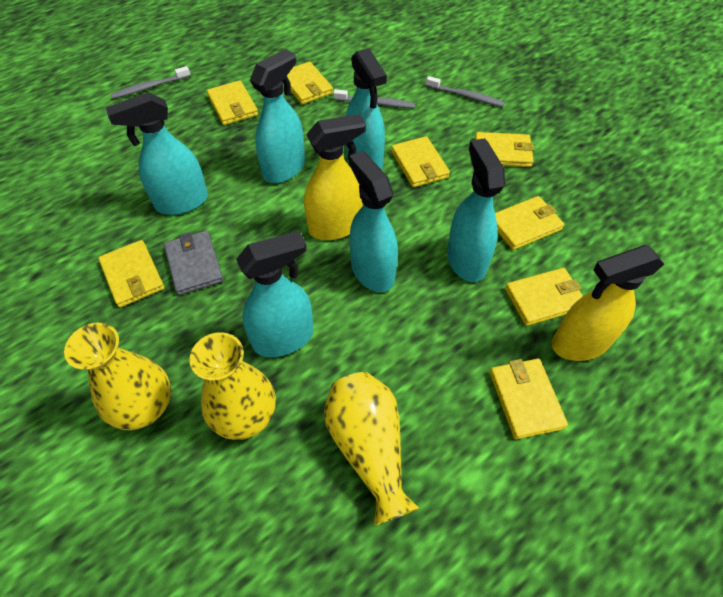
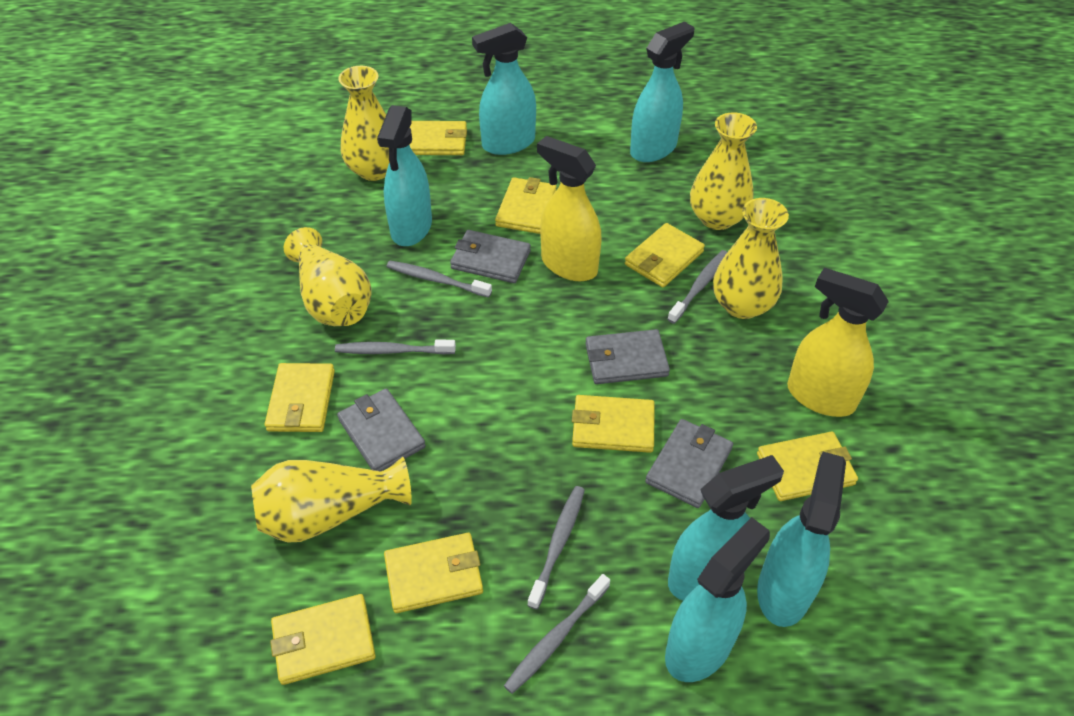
grey toothbrush: [110,66,190,99] [333,89,415,108] [426,76,505,107] = 3 -> [335,340,456,354] [386,261,492,298] [504,574,610,694] [527,486,585,610] [668,250,727,324] = 5
grey wallet: [164,231,224,295] = 1 -> [337,389,426,471] [450,230,531,283] [585,329,670,384] [645,419,733,508] = 4
yellow vase: [64,323,171,430] [189,332,276,440] [324,372,420,526] = 3 -> [251,457,412,542] [284,227,371,326] [338,66,389,181] [690,112,757,230] [713,198,789,319] = 5

